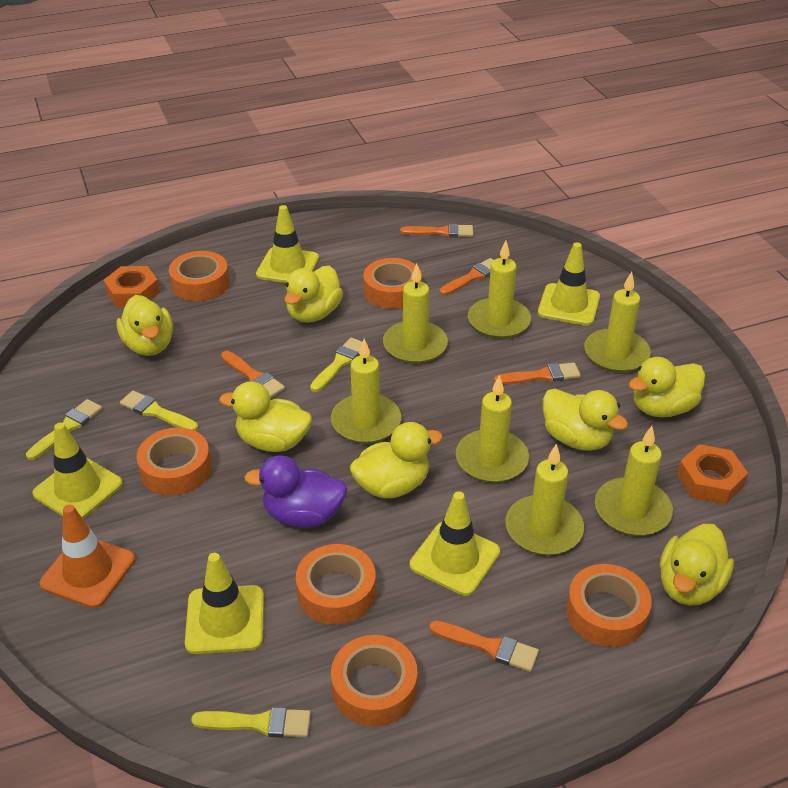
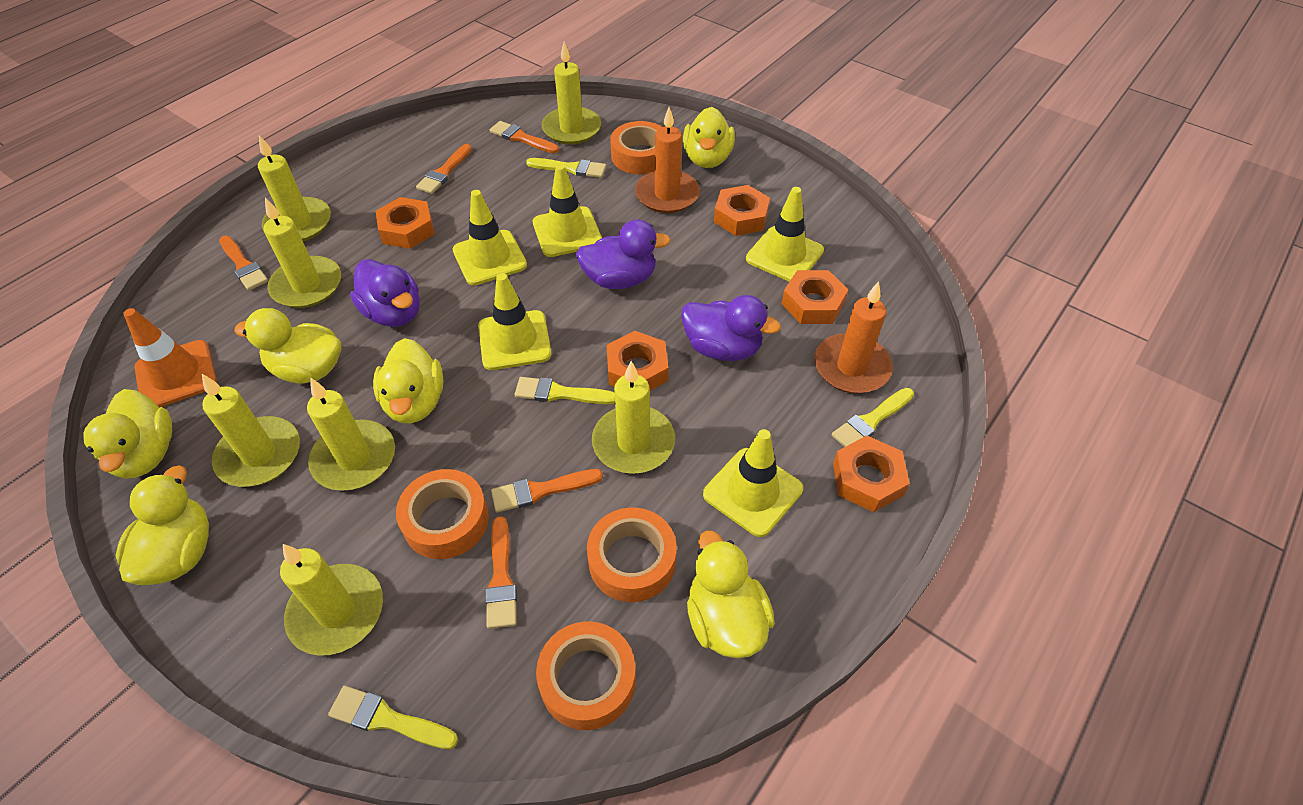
orange candle: none = 0 -> [635,107,700,213] [814,281,893,394] = 2
orange nut: [104,266,160,307] [677,444,748,504] = 2 -> [376,197,434,249] [606,331,668,391] [714,185,770,236] [782,270,848,324] [833,436,910,512] = 5
orange tape: [137,428,211,496] [169,251,230,301] [296,544,376,625] [331,635,418,727] [363,258,422,309] [566,564,652,647] = 6 -> [396,469,489,559] [536,621,636,730] [587,507,677,602] [610,121,662,174] = 4
purple duck: [244,455,347,528] = 1 -> [350,259,420,327] [576,220,671,289] [681,295,781,361] = 3
yellow duck: [117,295,173,356] [220,381,312,452] [284,266,343,323] [350,422,443,498] [543,388,628,451] [629,357,705,417] [660,524,734,606] = 7 -> [83,389,172,479] [116,465,209,585] [234,308,342,384] [373,338,443,423] [683,107,735,168] [687,530,775,658] = 6

